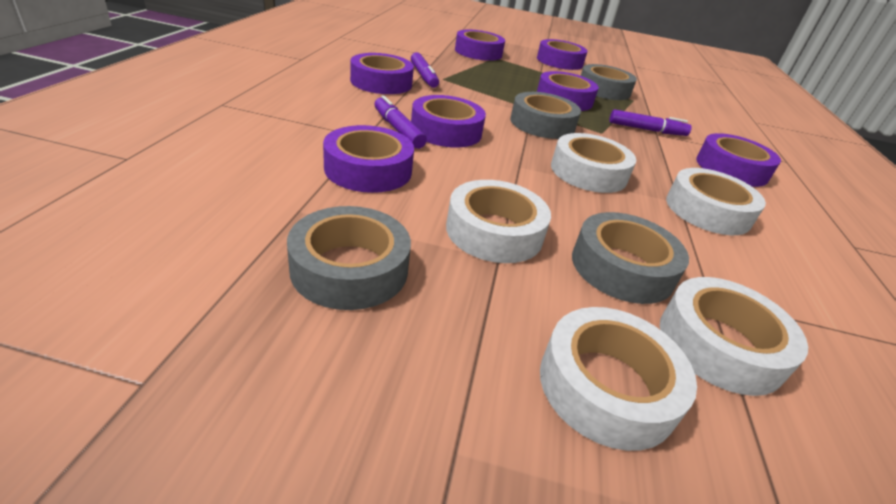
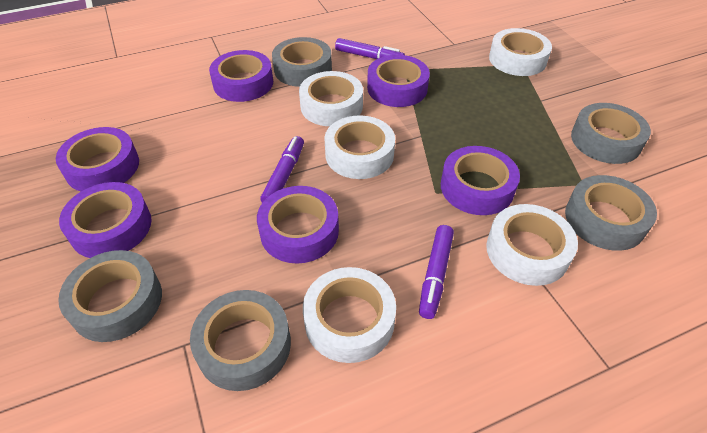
grey tape: [287,206,411,310] [510,92,581,139] [572,212,689,304] [581,64,637,100] = 4 -> [58,250,162,342] [190,290,291,391] [272,37,332,87] [565,175,657,251] [571,103,651,164] = 5
purple tape: [323,125,414,193] [350,53,414,94] [411,95,486,147] [455,30,505,61] [537,39,588,70] [537,71,599,111] [696,133,781,187] = 7 -> [56,127,139,191] [59,182,152,258] [209,50,273,102] [257,186,339,263] [367,55,430,107] [441,146,520,215] = 6

